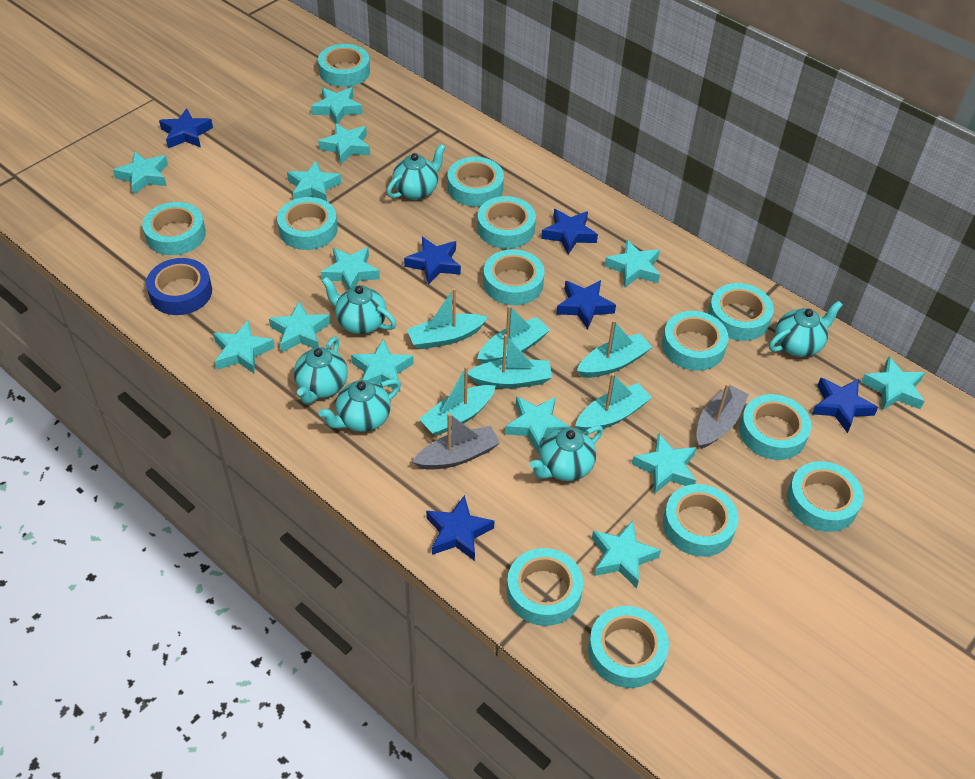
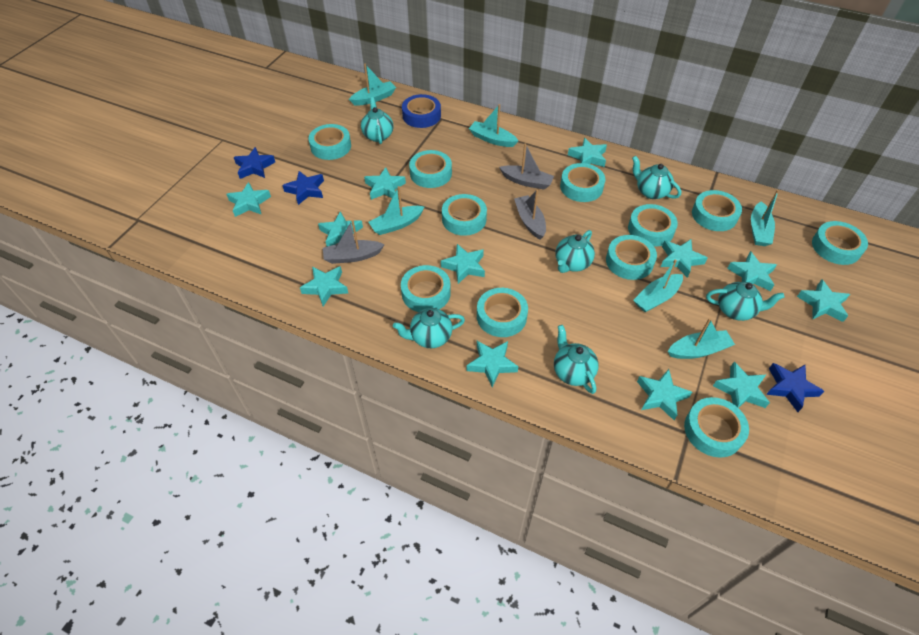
blue star: [159,108,213,148] [404,237,461,285] [426,495,495,561] [541,209,598,254] [556,280,616,329] [812,378,878,433] = 6 -> [234,147,275,179] [282,171,324,205] [766,363,824,412] = 3
grey boat: [412,413,500,470] [696,384,749,449] = 2 -> [323,220,385,264] [499,144,554,190] [514,189,546,240] = 3
turquoise star: [113,151,168,195] [213,320,275,374] [269,301,331,353] [287,161,341,201] [311,87,363,124] [318,123,370,164] [321,247,380,290] [351,339,414,392] [505,396,570,453] [592,520,661,588] [604,240,660,288] [632,433,697,494] [861,357,925,410] = 13 -> [227,182,271,217] [300,266,348,307] [318,211,363,247] [364,167,406,200] [441,244,485,284] [467,341,519,387] [568,138,607,167] [637,369,692,420] [661,239,708,278] [713,362,770,408] [727,251,777,291] [797,279,850,322] = 12
turquoise tape: [142,202,206,255] [277,197,338,250] [318,44,370,87] [448,157,504,207] [477,196,536,249] [483,249,545,305] [507,548,583,626] [588,606,669,688] [662,311,729,371] [663,484,739,557] [708,283,774,341] [739,394,811,460] [787,461,863,532] = 13 -> [308,124,351,160] [401,265,451,312] [409,150,452,188] [442,194,487,236] [477,288,528,337] [560,163,605,202] [606,235,657,280] [628,204,678,247] [684,397,749,458] [692,190,742,231] [812,221,868,265] = 11

